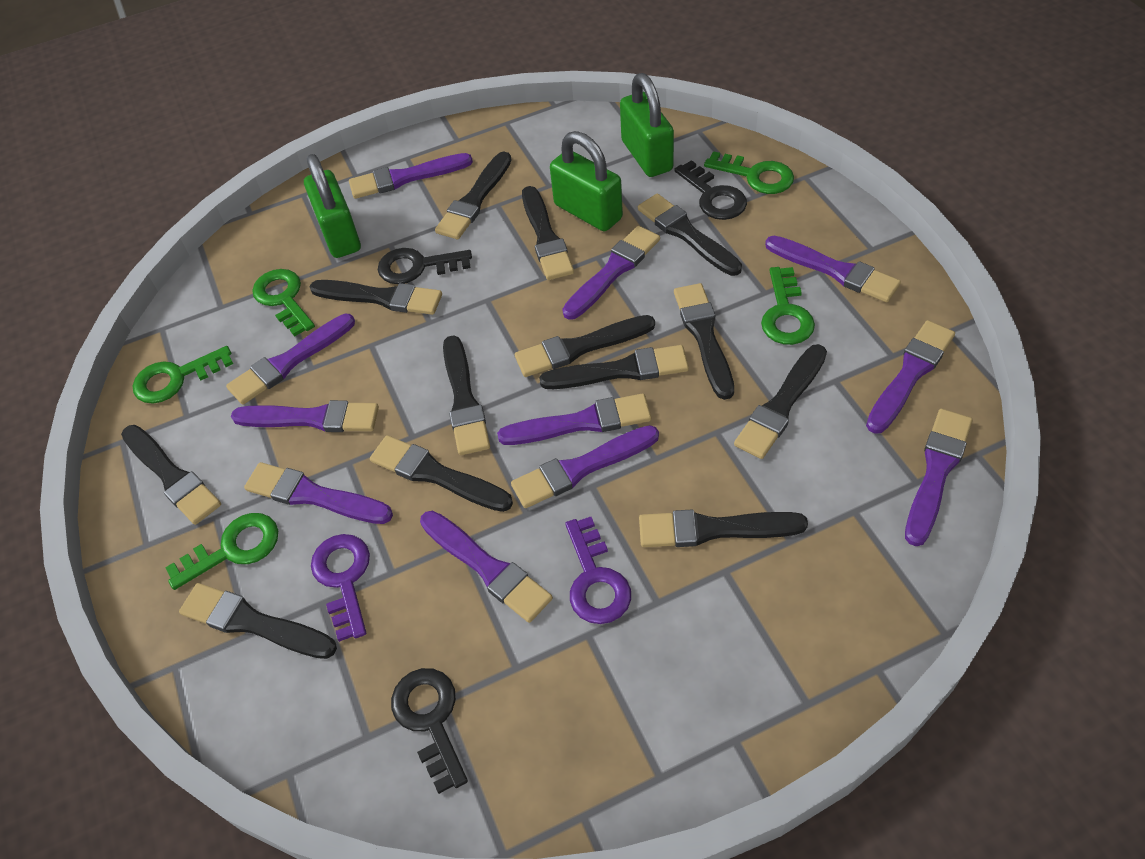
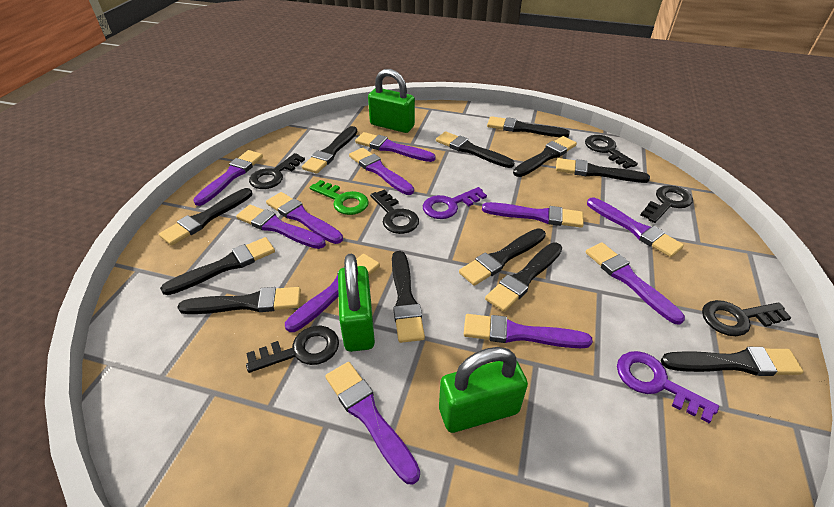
black brush: [121,425,221,525] [179,583,337,659] [310,280,442,315] [370,435,513,512] [435,152,511,239] [443,335,490,455] [515,315,655,377] [522,186,574,280] [539,345,689,389] [638,194,742,276] [639,510,808,547] [674,283,734,400] [734,344,827,459] = 13 -> [159,188,252,246] [160,237,275,295] [177,287,301,314] [302,126,357,174] [392,251,425,343] [436,131,514,168] [459,228,546,286] [485,242,562,312] [487,116,570,137] [513,136,577,177] [556,158,650,183] [661,347,804,376] = 12
black key: [378,248,472,284] [391,668,468,794] [674,160,747,220] = 3 -> [246,326,339,373] [249,153,305,189] [370,190,419,234] [585,135,638,169] [641,185,693,223] [702,300,792,336] = 6
green key: [133,346,233,404] [165,513,278,590] [252,269,315,337] [704,151,794,194] [761,267,815,345] = 5 -> [309,180,369,215] = 1

